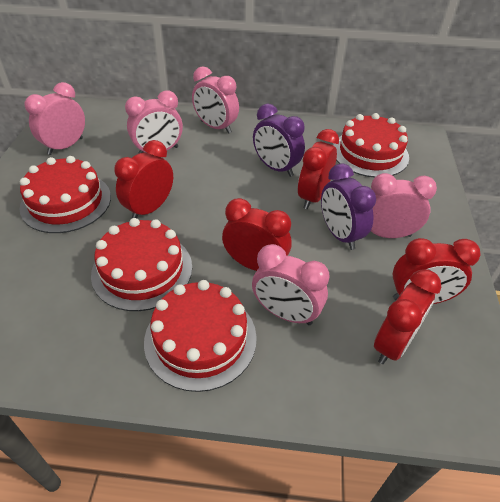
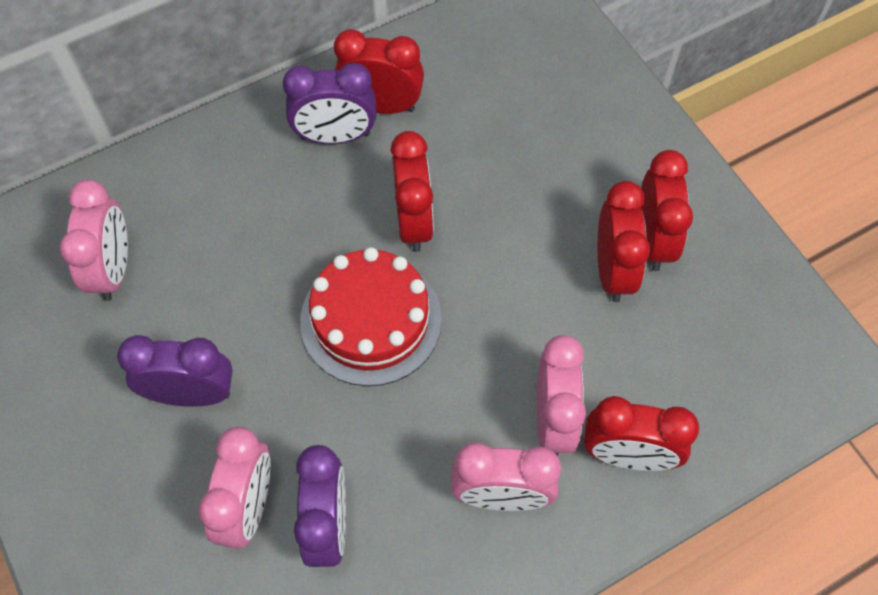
pink clock: [24,82,85,155] [125,91,183,154] [192,66,239,134] [252,244,330,325] [371,173,437,238] = 5 -> [60,180,128,301] [198,427,271,549] [451,443,561,511] [537,335,586,456] = 4
purple clock: [253,104,305,177] [321,164,376,250] = 2 -> [117,335,233,407] [283,63,376,144] [294,445,346,567] = 3
red cake: [20,156,111,233] [91,218,192,311] [144,280,257,392] [333,113,409,178] = 4 -> [300,247,442,386] = 1

